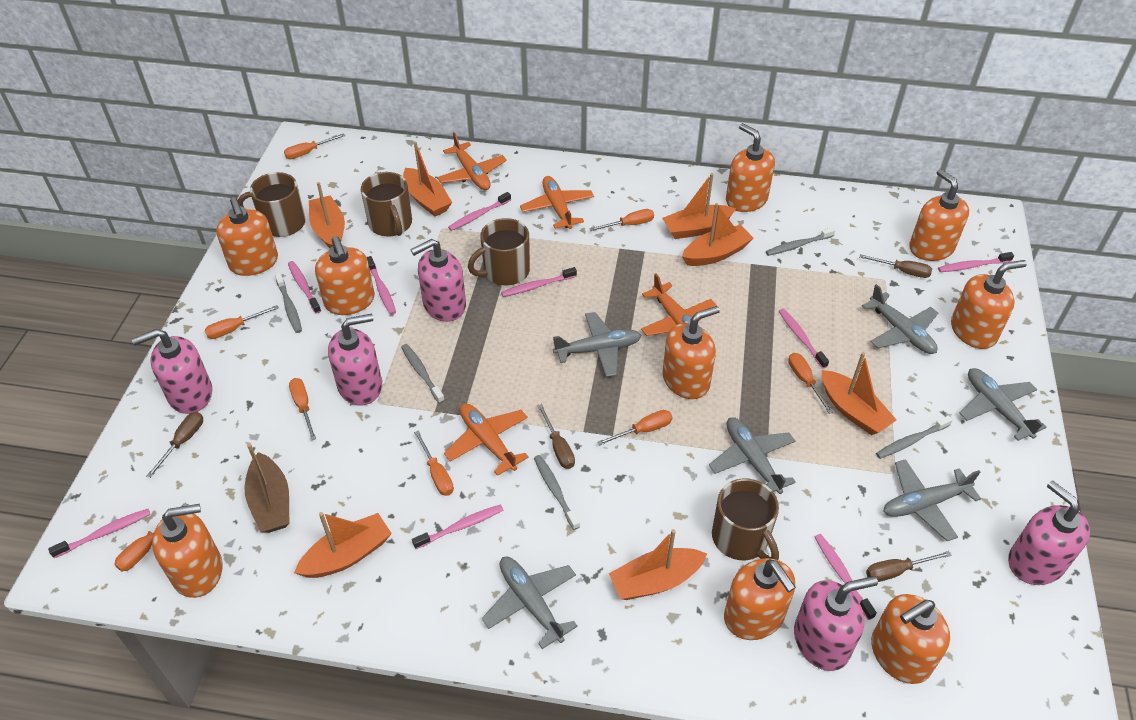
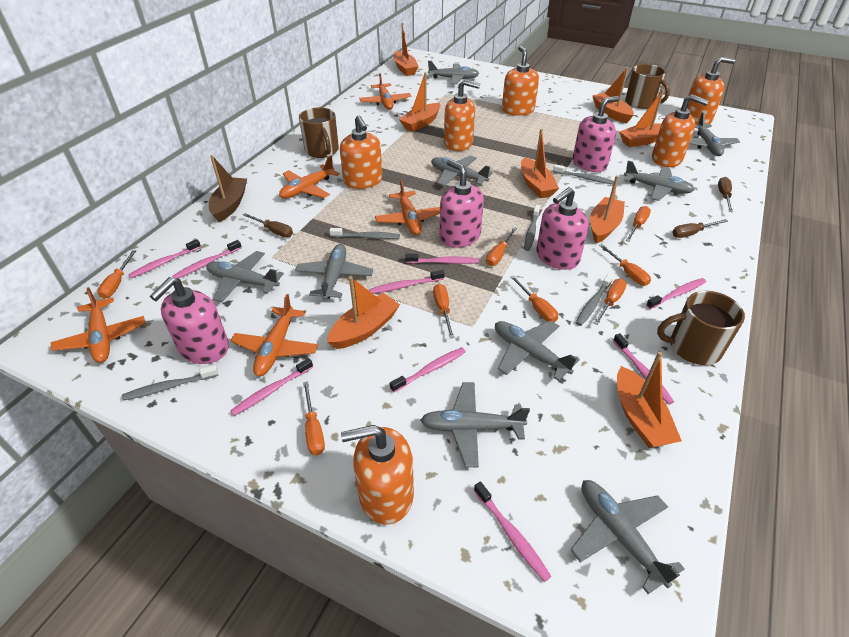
brown mug: [238,172,306,237] [361,172,412,237] [468,218,530,285] [712,478,779,560] = 4 -> [299,107,339,158] [625,64,670,109] [657,291,745,365] = 3
brown screwdriver: [147,412,203,478] [537,404,575,469] [859,254,932,278] [866,551,952,582] = 4 -> [242,213,293,237] [672,219,728,238] [718,177,733,212] = 3
grey plane: [482,557,578,649] [553,312,642,377] [709,417,796,494] [862,284,938,354] [883,459,981,541] [960,368,1047,441] = 6 -> [206,251,284,302] [295,244,373,300] [420,382,530,467] [428,61,479,84] [431,156,493,186] [495,321,580,381] [570,480,685,594] [624,161,695,201] [689,112,740,156] = 9
orange boat: [294,512,392,578] [309,182,345,248] [403,142,452,216] [609,529,707,600] [662,173,736,239] [682,203,754,266] [822,352,897,435] = 7 -> [327,276,400,349] [393,23,419,76] [399,72,440,132] [521,129,559,198] [590,175,625,243] [593,68,634,123] [617,352,682,448] [619,90,664,147] = 8
orange plane: [437,132,507,190] [444,403,529,476] [520,176,594,229] [641,274,717,336] = 4 -> [51,287,145,363] [230,294,318,376] [279,156,340,199] [359,73,412,110] [375,179,440,235] = 5
orange soap dispenser: [152,504,222,598] [216,197,278,276] [315,236,375,315] [662,306,720,399] [724,558,796,640] [726,123,775,212] [871,594,950,684] [909,169,969,261] [951,260,1027,349] = 9 -> [340,115,382,189] [341,425,414,525] [444,80,480,151] [502,46,539,116] [652,94,709,167] [687,57,735,124] = 6
pink soap dispenser: [132,329,212,414] [328,314,382,406] [411,239,466,322] [794,576,878,671] [1008,480,1090,585] = 5 -> [150,277,229,364] [439,159,484,247] [536,187,589,270] [573,96,619,172] = 4

